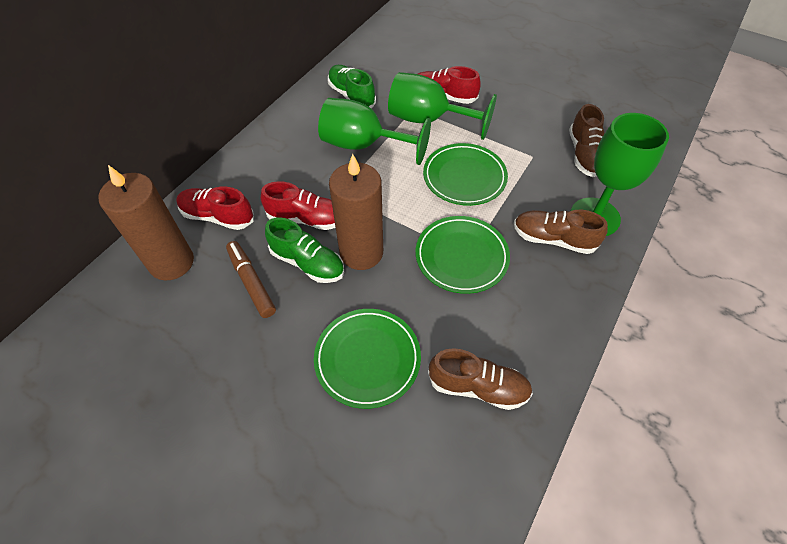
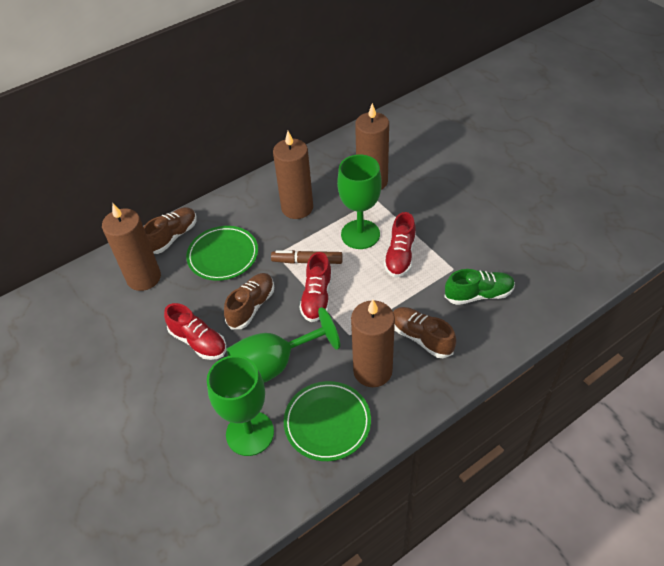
brown candle: [98,165,194,281] [329,154,383,270] = 2 -> [102,204,161,291] [273,131,313,219] [351,299,395,387] [355,103,389,190] = 4
green plate: [314,309,421,409] [416,216,510,294] [423,143,508,206] = 3 -> [186,226,258,281] [284,381,371,461] = 2
green shoe: [265,217,344,283] [328,65,376,109] = 2 -> [444,269,515,305] = 1

